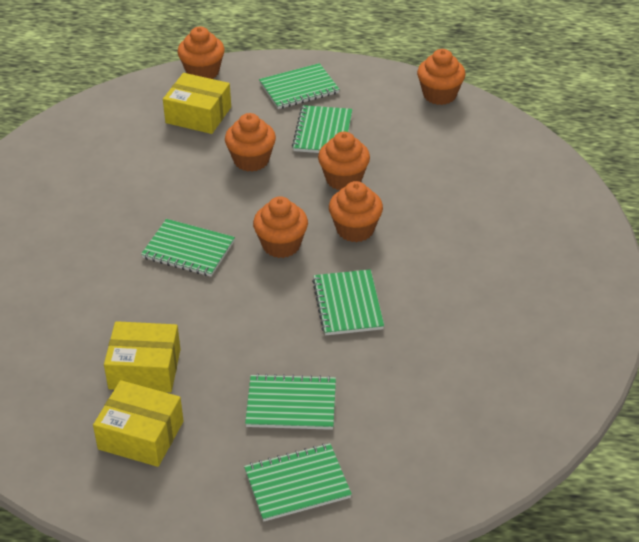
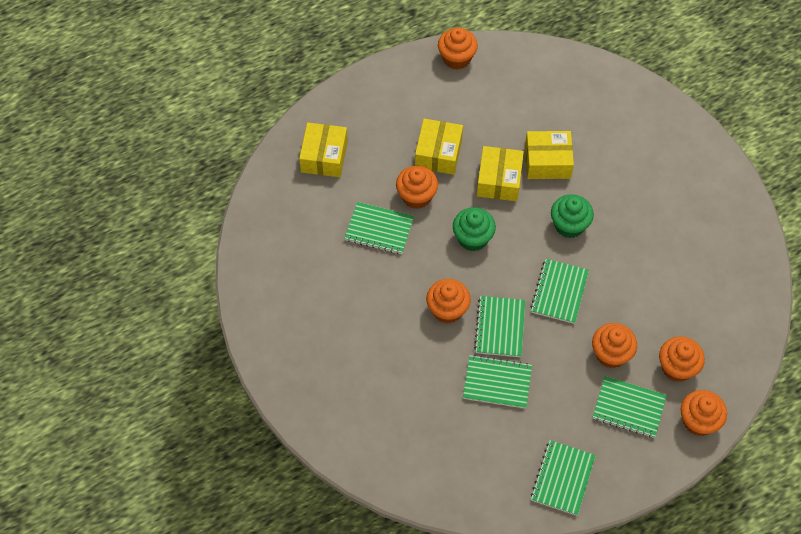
green cupcake: none = 0 -> [453,207,496,251] [551,194,594,238] = 2
yellow box: [93,380,184,467] [104,321,181,393] [163,73,231,134] = 3 -> [299,123,348,177] [415,119,463,175] [477,146,524,201] [525,131,574,179] = 4

